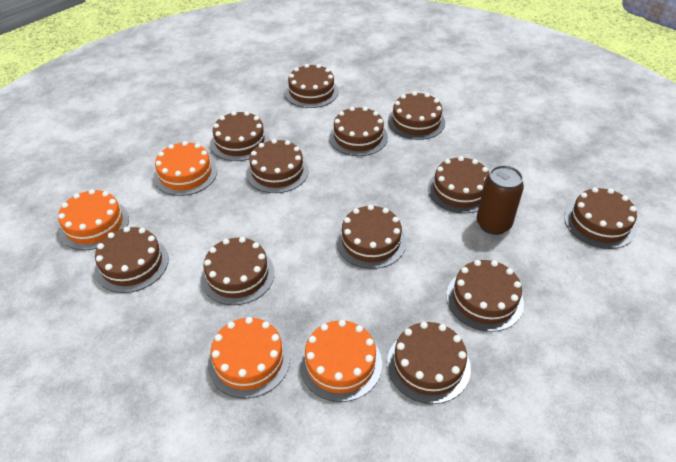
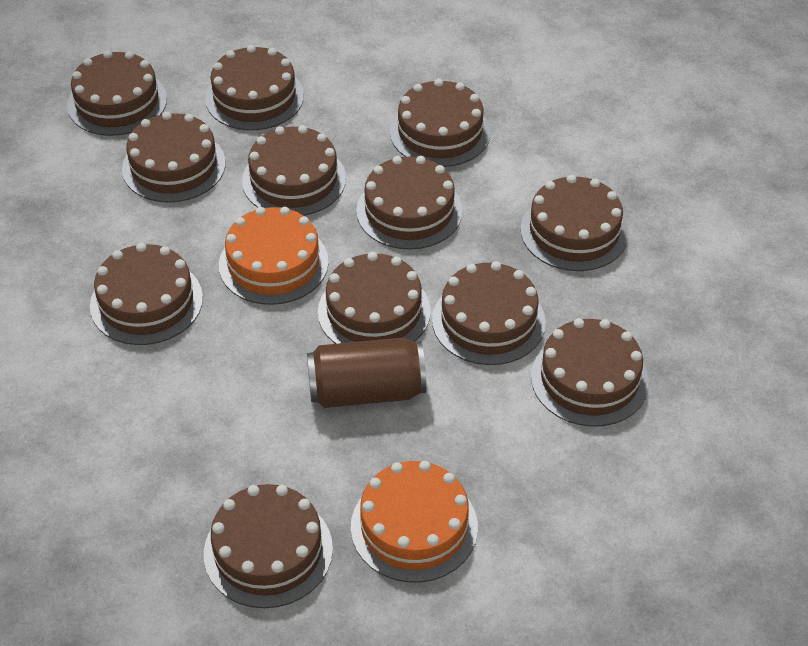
orange cake: [58,189,129,250] [154,141,217,196] [208,317,290,399] [299,320,382,402] = 4 -> [219,207,329,305] [351,461,478,583] = 2

